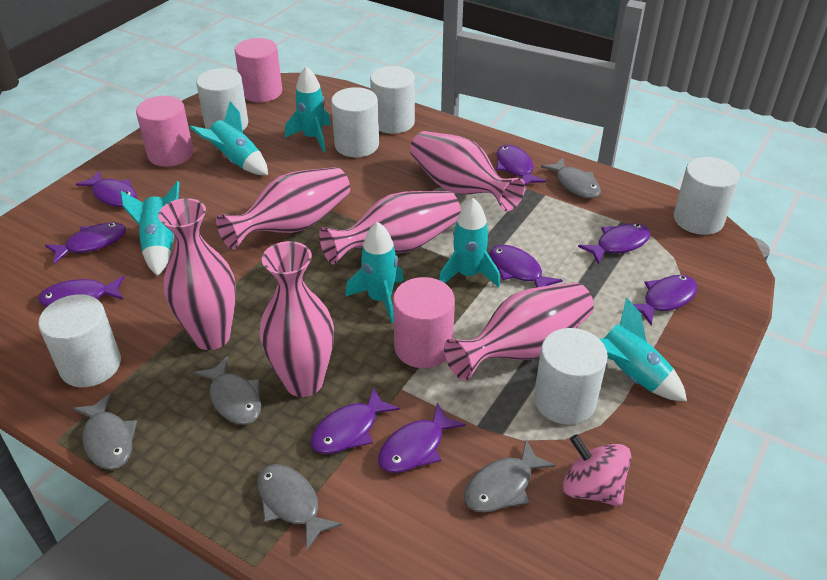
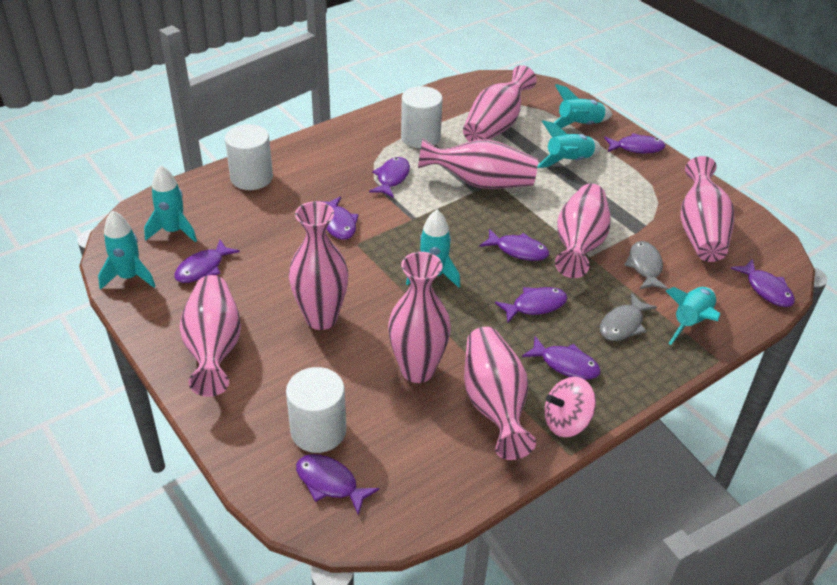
grey fish: [72,393,137,470] [194,356,261,425] [257,464,342,550] [464,440,556,513] [541,158,601,199] = 5 -> [600,293,657,341] [624,241,669,290] = 2
pink cylinder: [136,96,194,167] [235,38,282,102] [393,277,455,368] = 3 -> none = 0
pink vase: [158,198,236,350] [216,167,350,250] [260,241,334,397] [319,191,461,264] [410,131,525,211] [444,283,594,381] = 6 -> [179,275,241,397] [289,201,348,330] [388,252,451,383] [418,139,538,189] [463,65,537,142] [464,327,536,460] [555,184,611,278] [680,156,734,262] = 8
white cylinder: [38,294,121,387] [196,68,248,130] [331,87,379,157] [370,66,415,134] [534,328,608,425] [674,157,740,235] = 6 -> [225,124,273,190] [286,367,346,453] [401,86,443,148] = 3

